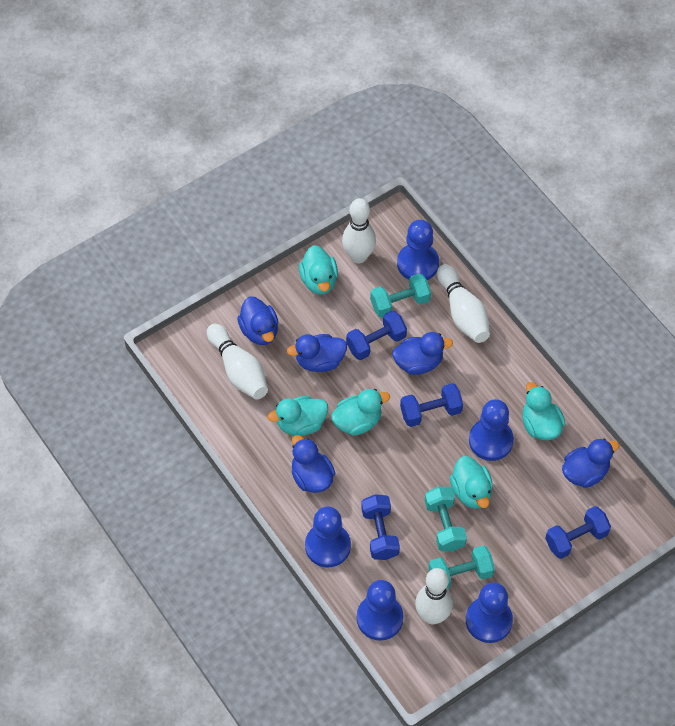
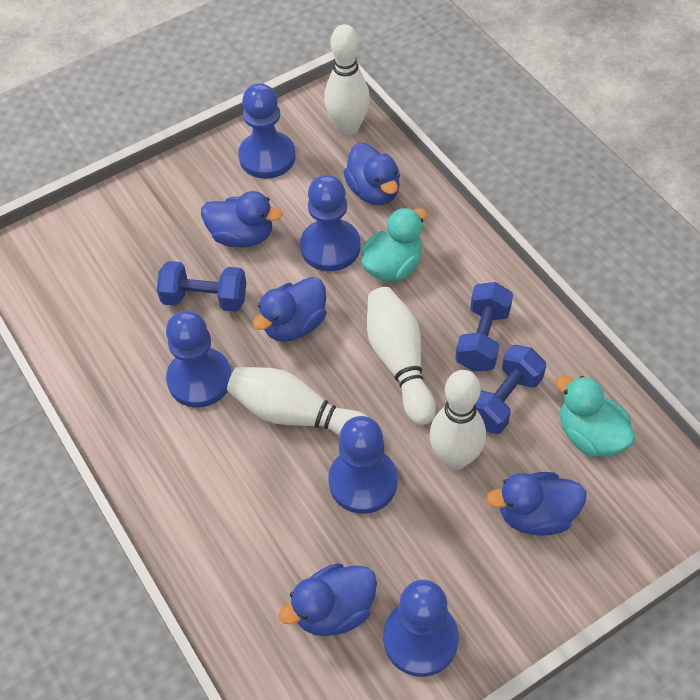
blue dumbbell: [346,311,407,360] [361,494,400,560] [400,383,463,427] [545,506,611,559] = 4 -> [157,261,246,312] [455,282,513,371] [475,345,546,434] = 3
turquoise duck: [268,396,328,435] [299,245,338,294] [331,389,390,436] [450,456,493,509] [522,382,565,440] = 5 -> [361,207,427,281] [556,376,635,457] = 2
turquoise dumbbell: [370,273,431,318] [425,487,467,551] [428,545,495,589] = 3 -> none = 0

